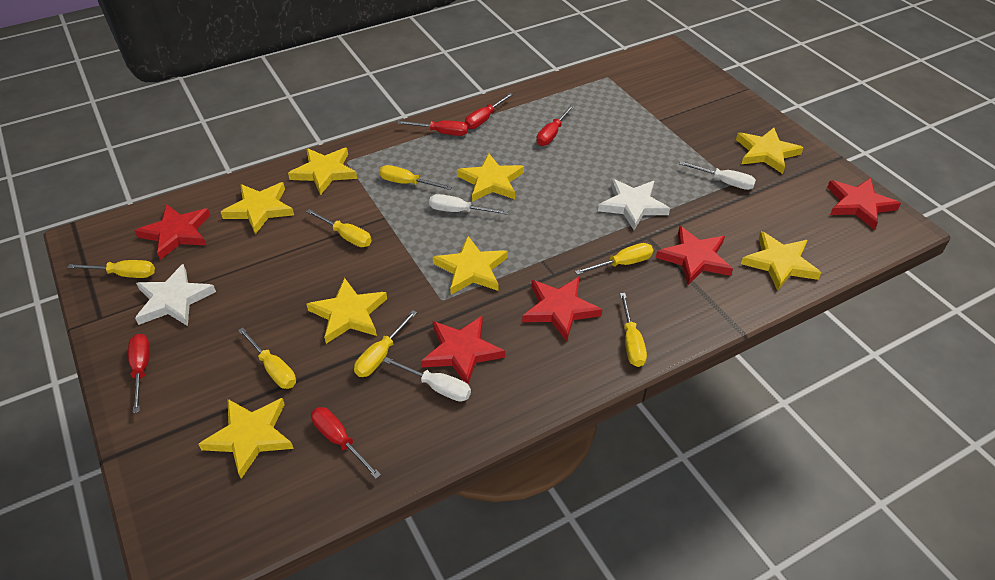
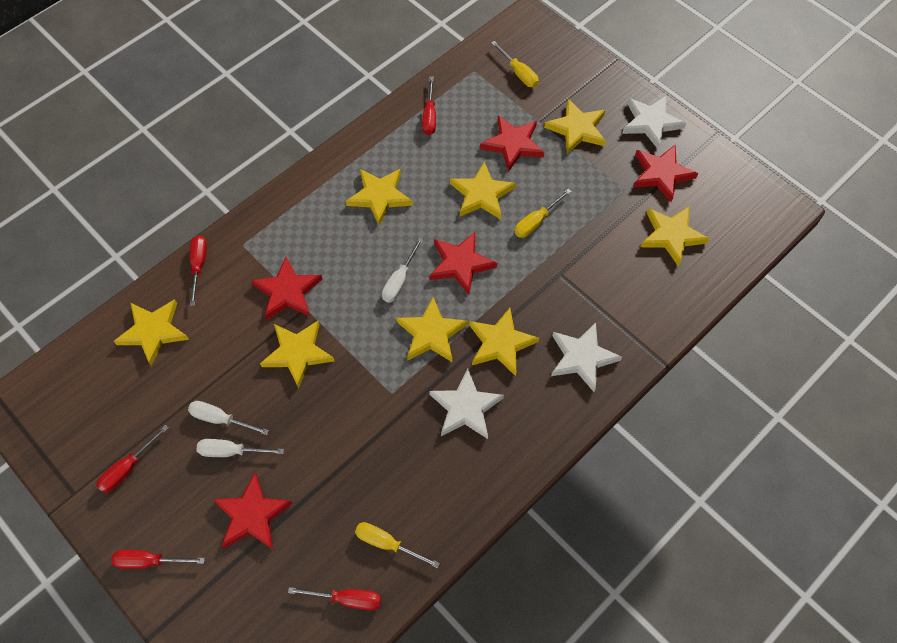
white star: [135,264,216,326] [598,179,670,230] = 2 -> [429,369,504,439] [551,323,622,392] [622,95,686,149] = 3
yellow screwdriver: [67,260,155,278] [238,327,296,389] [306,209,372,247] [354,310,417,377] [379,165,452,190] [575,243,653,275] [620,293,647,367] = 7 -> [355,522,440,569] [491,41,539,87] [515,189,572,238] = 3

